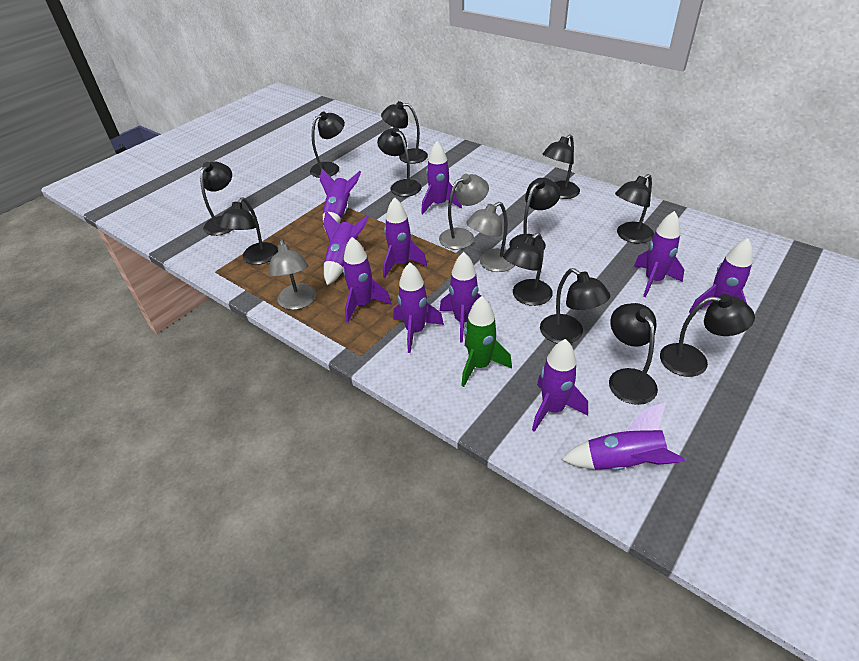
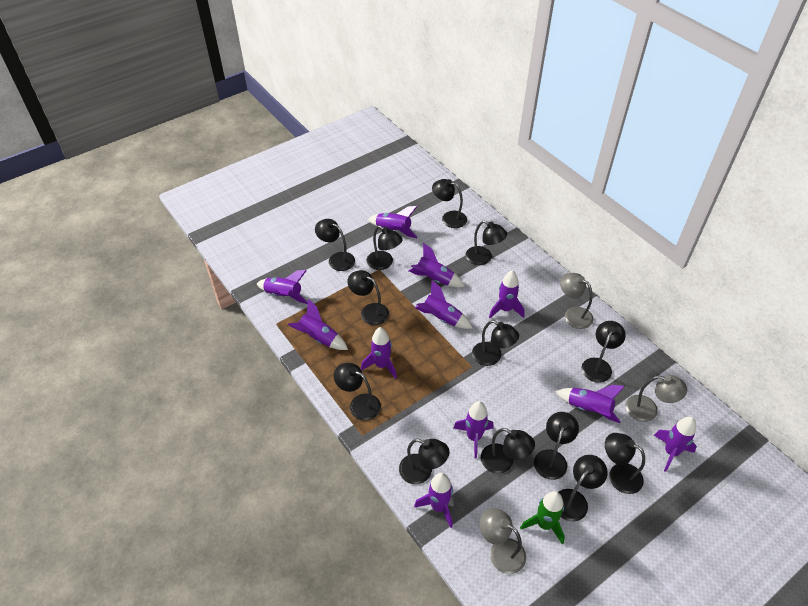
black lamp: [200,161,232,236] [219,198,278,265] [310,111,345,178] [377,127,422,197] [381,101,428,164] [503,233,553,306] [509,178,560,250] [540,268,610,343] [543,134,580,199] [609,303,658,405] [615,174,654,243] [660,294,755,377] = 12 -> [315,219,355,271] [334,363,381,421] [347,270,389,325] [366,225,403,270] [399,439,449,484] [432,179,467,228] [466,221,507,265] [472,320,519,366] [481,428,535,474] [534,412,579,480] [559,455,608,522] [582,321,626,383] [605,433,645,494] = 13

